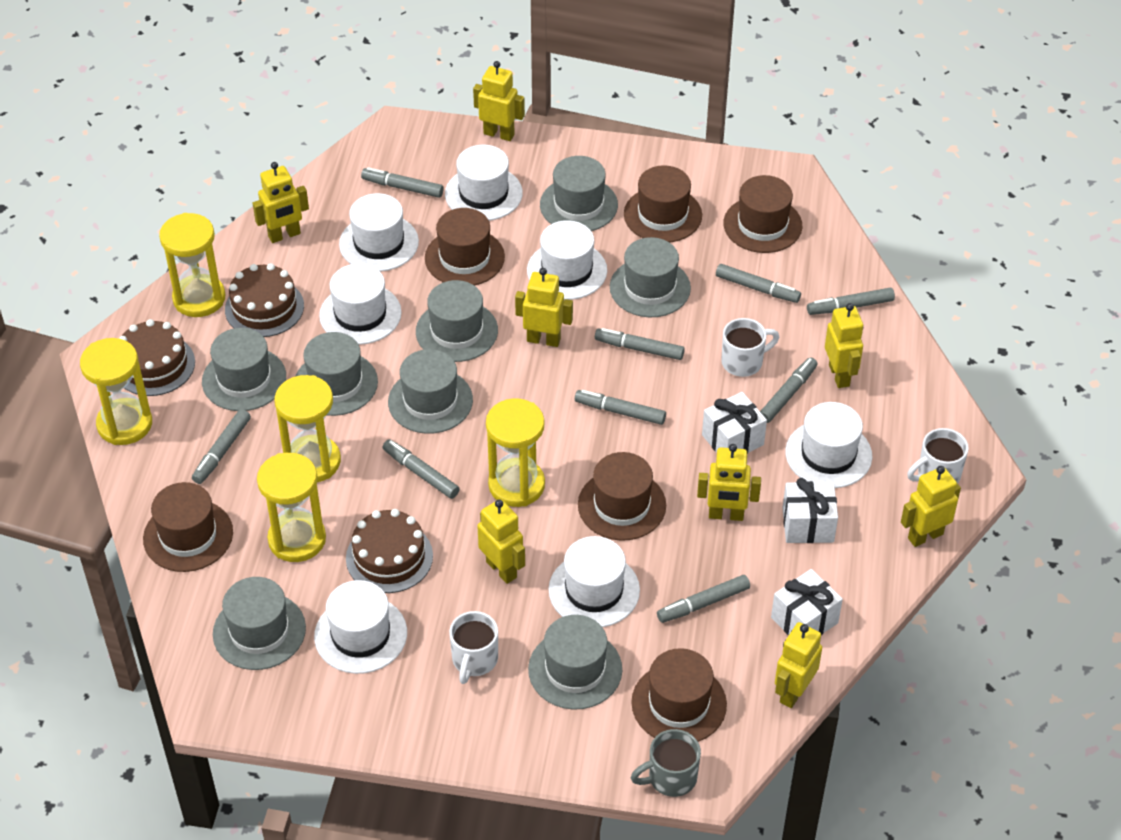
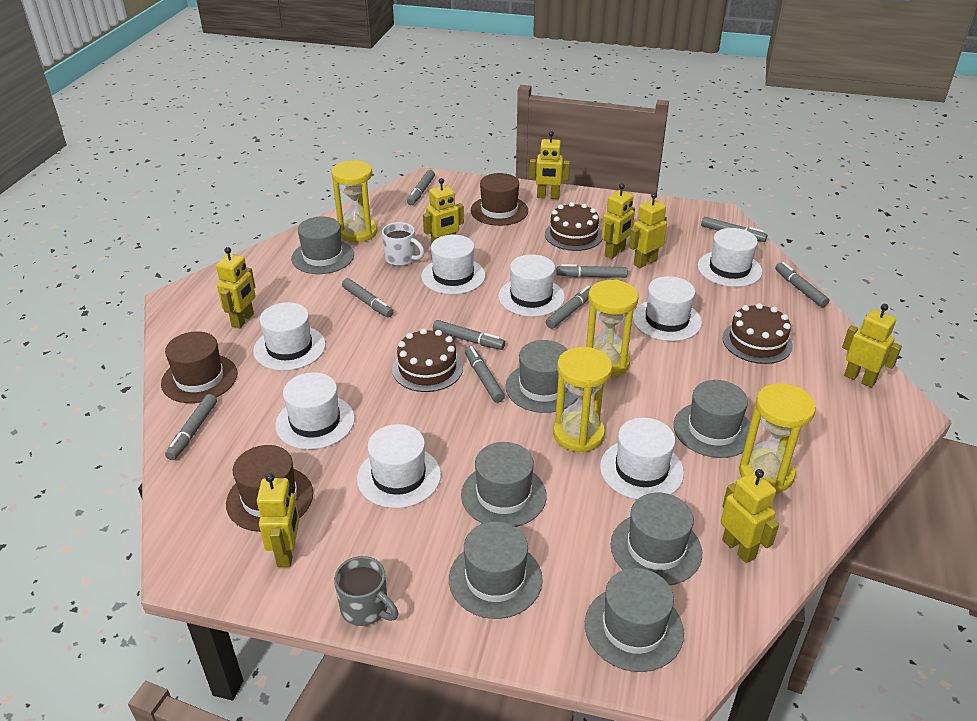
brown hat: [143,482,233,572] [425,208,505,286] [578,452,666,541] [624,165,702,242] [631,648,727,742] [723,175,803,253] = 6 -> [161,331,237,403] [226,445,313,532] [471,173,528,226] = 3
grey hat: [202,328,286,411] [213,577,306,670] [295,332,378,416] [388,349,473,434] [416,280,498,362] [528,615,622,710] [540,156,618,231] [610,237,691,317] = 8 -> [291,216,354,274] [449,521,543,619] [461,442,547,527] [506,340,578,413] [585,568,684,672] [611,493,702,585] [673,380,751,458] = 7
white gift: [702,392,767,454] [771,569,843,635] [782,478,838,543] = 3 -> none = 0
white hat: [314,580,407,674] [319,264,402,345] [339,193,419,272] [445,145,523,221] [527,220,607,300] [548,536,640,627] [785,402,872,488] = 7 -> [253,302,326,371] [275,372,355,450] [357,424,441,508] [421,235,485,294] [498,254,565,317] [600,418,684,500] [633,276,702,341] [697,228,762,287] = 8
white mug: [449,611,498,684] [721,318,779,377] [907,428,969,483] = 3 -> [382,222,425,266] = 1
yellow hourglass: [80,338,152,445] [159,213,226,317] [257,453,326,562] [275,375,341,482] [486,398,545,507] = 5 -> [331,160,377,242] [553,347,612,453] [586,280,638,377] [739,383,816,493] = 4

